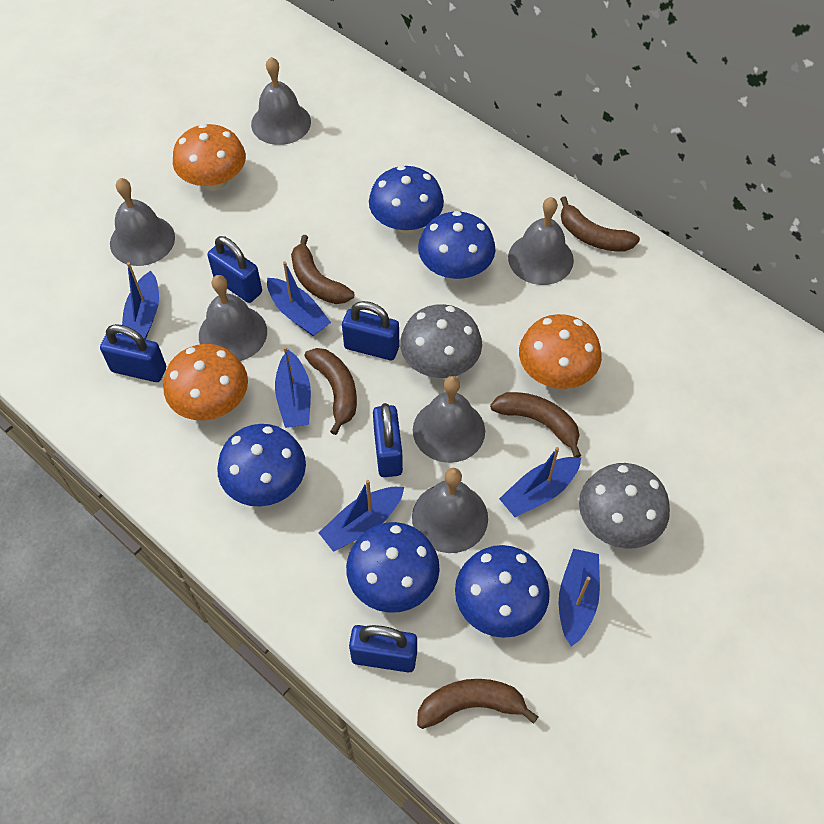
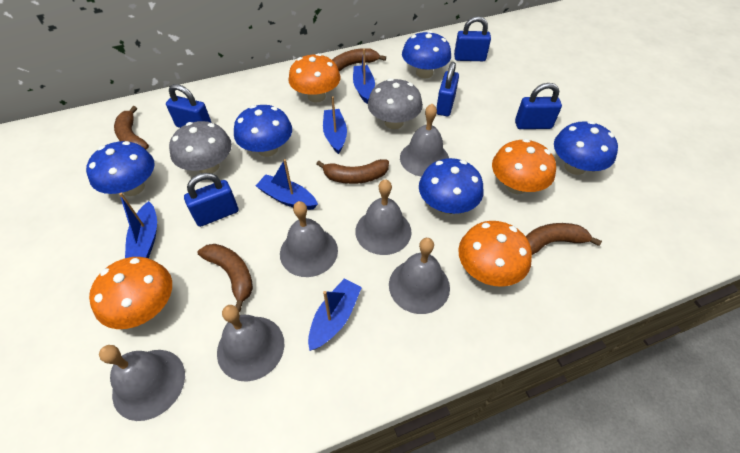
blue boat: [122,262,159,340] [267,261,331,336] [275,346,311,428] [319,480,404,552] [499,447,581,517] [559,549,600,647] = 6 -> [119,193,157,258] [256,159,318,210] [308,279,362,351] [323,96,347,154] [353,49,375,104] = 5
orange mushroom: [163,344,248,421] [173,124,246,190] [519,314,602,389] = 3 -> [89,257,172,329] [288,53,341,103] [458,221,532,287] [492,139,556,194] = 4

